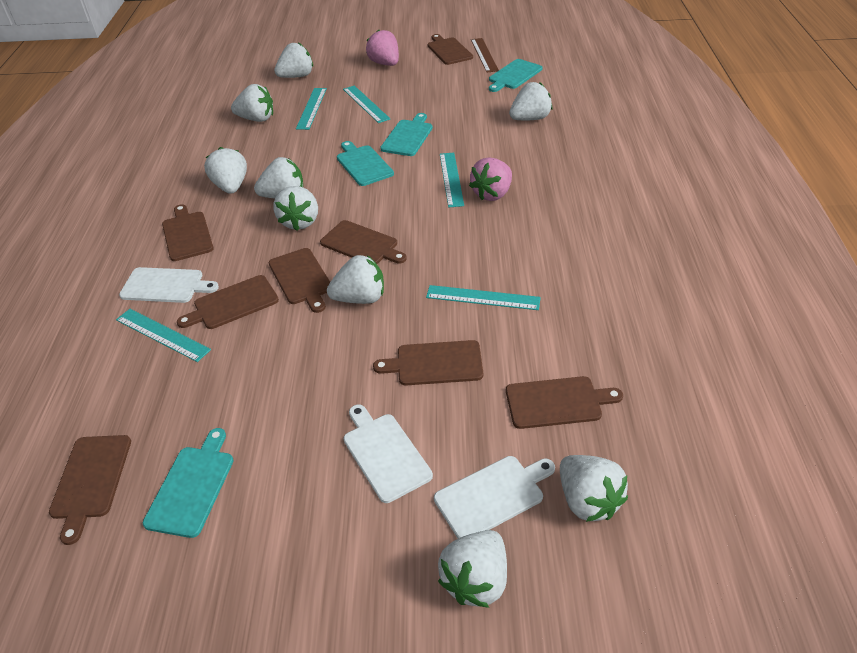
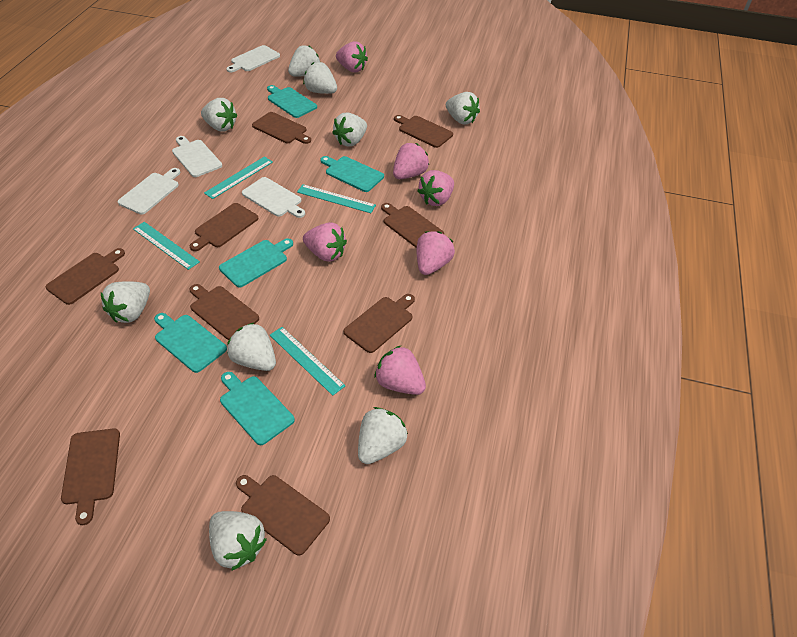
brown cutting board: [49,435,131,545] [162,204,214,261] [177,275,279,329] [269,248,330,313] [320,220,407,264] [373,340,483,385] [428,34,473,65] [506,376,623,429] = 8 -> [46,248,125,305] [61,428,120,525] [190,203,259,251] [190,284,259,340] [236,475,330,556] [252,112,311,144] [344,294,415,353] [381,203,444,248] [394,115,453,148] = 9
brown ruler: [471,38,499,73] = 1 -> none = 0
pink strawberry: [366,29,399,66] [469,157,512,201] = 2 -> [303,222,347,262] [336,41,368,73] [375,346,426,395] [393,143,429,179] [417,231,455,275] [418,170,454,206] = 6
turquoise cutting board: [143,428,234,538] [337,141,394,186] [380,113,433,156] [489,59,543,92] = 4 -> [154,313,227,373] [219,238,293,288] [220,372,295,445] [267,85,317,118] [320,156,384,192] = 5
turquoise ruler: [116,309,211,362] [296,88,327,130] [343,85,390,123] [426,285,541,310] [440,153,464,207] = 5 -> [133,222,200,270] [204,157,273,199] [270,327,345,396] [297,184,376,213] = 4
white cutting board: [119,267,219,303] [344,405,433,503] [434,456,555,539] = 3 -> [118,168,180,215] [172,136,222,177] [226,45,280,73] [242,177,305,218] = 4

